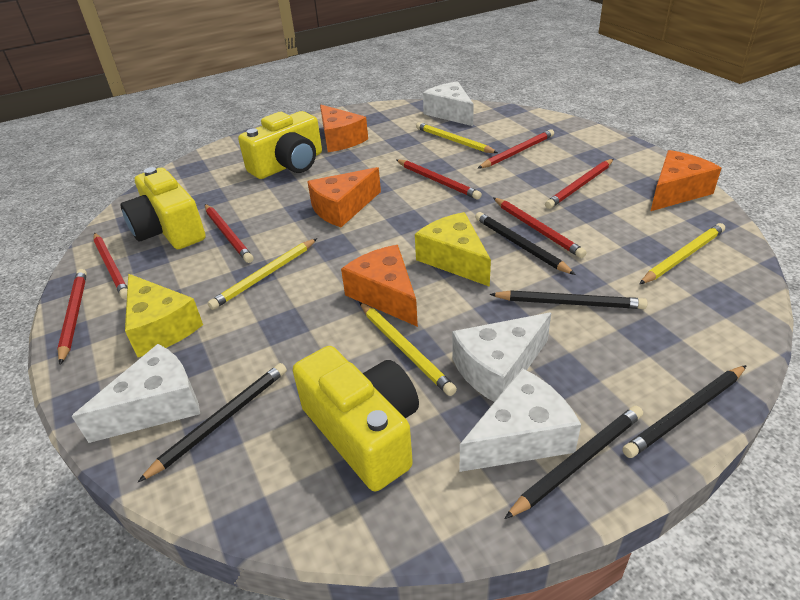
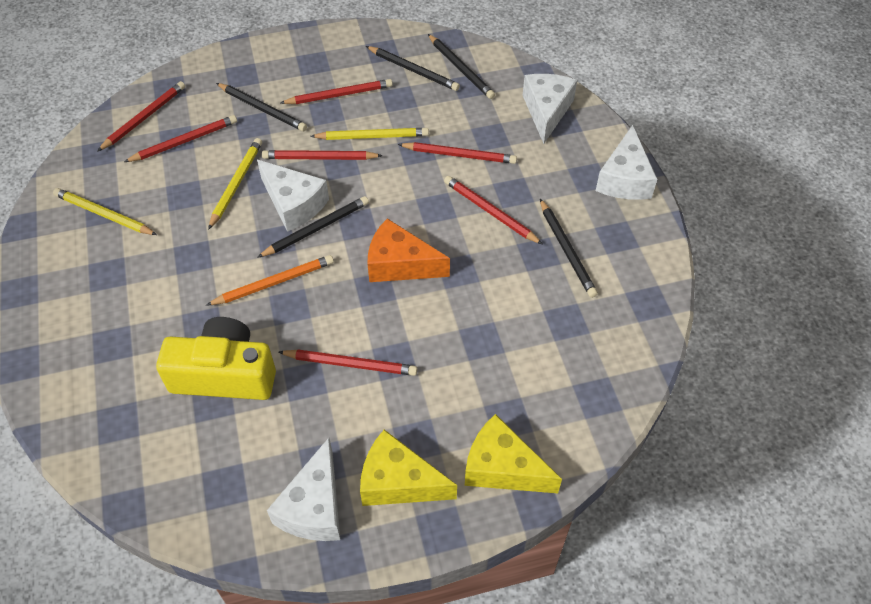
orange cheese: [307,167,381,227] [320,104,368,152] [341,245,418,327] [651,150,722,211] = 4 -> [368,218,450,282] = 1
orange pencil: none = 0 -> [207,255,334,305] = 1
yellow camera: [121,167,206,249] [238,111,322,179] [293,346,419,491] = 3 -> [156,317,276,400] = 1
yellow pencil: [208,238,317,310] [359,302,457,396] [416,122,498,153] [639,223,725,284] = 4 -> [53,188,157,235] [208,138,262,230] [310,128,429,140] = 3

